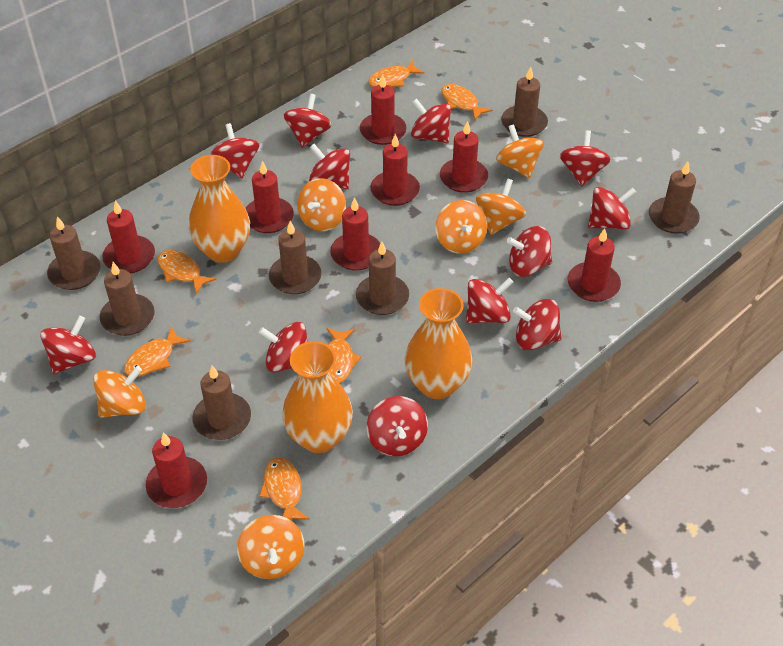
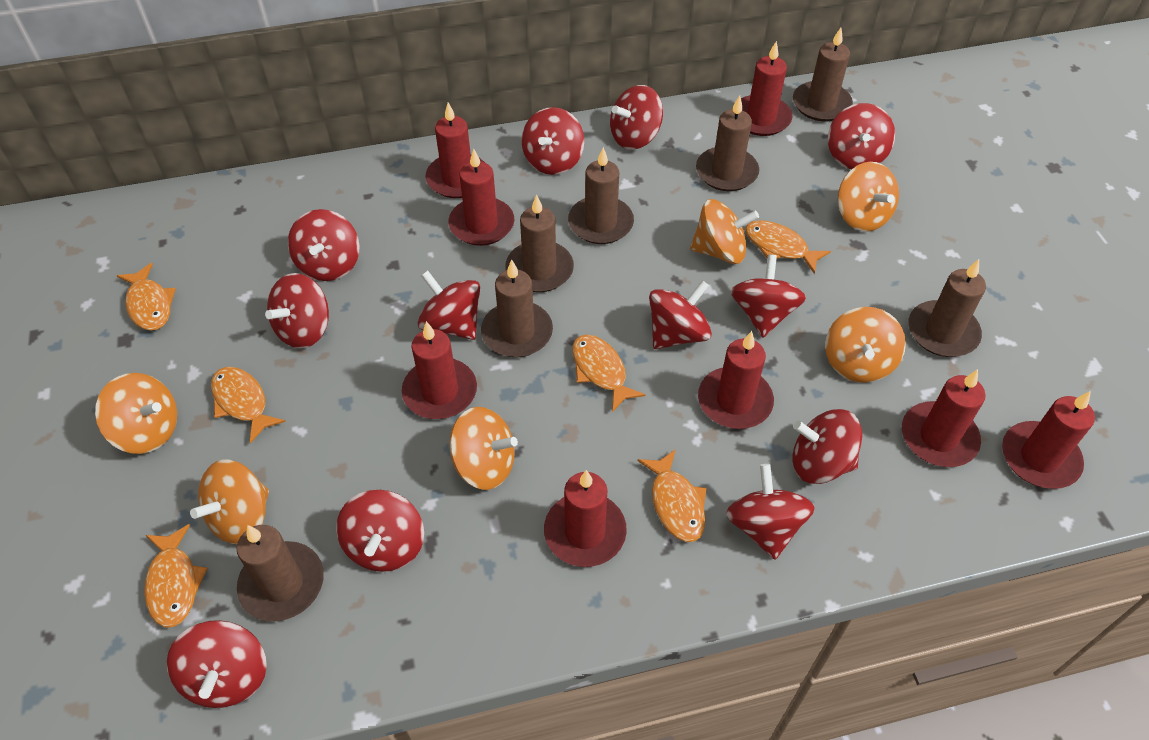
orange vase: [189,155,250,263] [282,341,353,453] [405,288,473,399] = 3 -> none = 0

